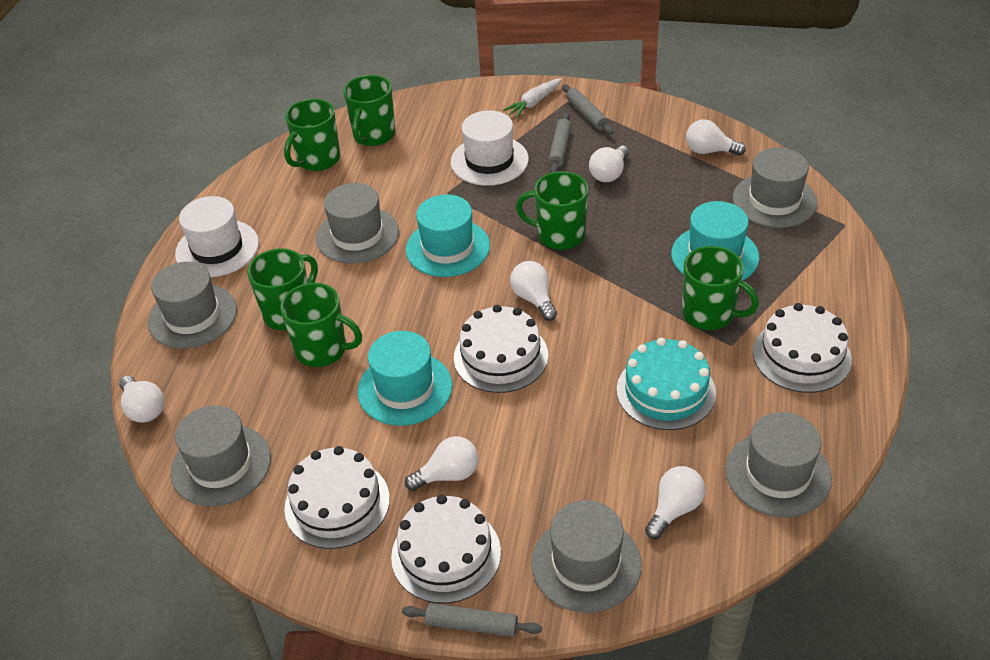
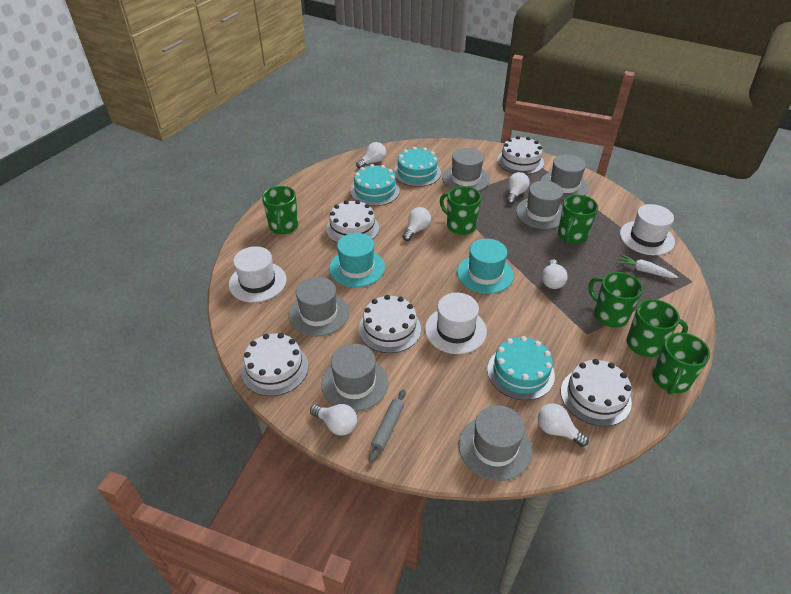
grey rolling pin: [402,603,542,637] [548,113,571,173] [562,84,613,135] = 3 -> [369,389,406,463] = 1
turquoise cake: [617,338,716,430] = 1 -> [351,164,400,206] [394,147,441,187] [487,336,555,400] = 3
turquoise hat: [357,331,452,426] [406,194,490,277] [671,201,759,280] = 3 -> [329,233,385,287] [457,239,514,294] = 2
white cake: [284,446,390,549] [391,494,501,603] [454,305,548,393] [753,303,852,393] = 4 -> [241,333,308,396] [326,200,379,243] [359,295,421,353] [497,136,544,175] [561,359,632,426] = 5
white hat: [175,196,259,277] [451,110,529,186] = 2 -> [229,246,287,302] [425,293,487,354] [620,204,675,255] = 3

